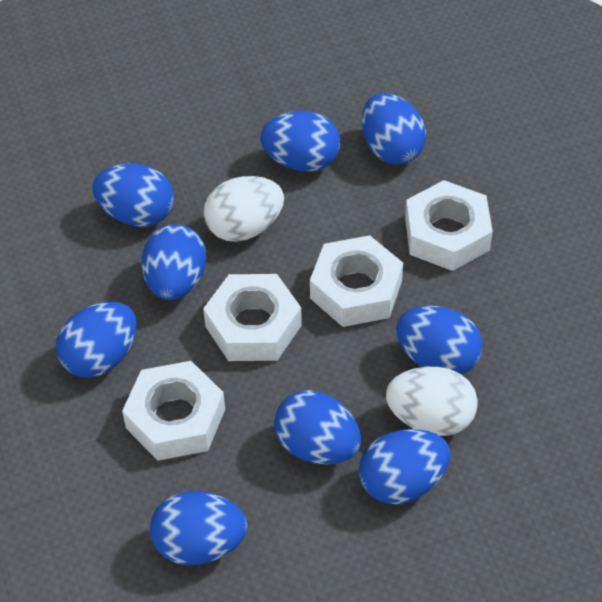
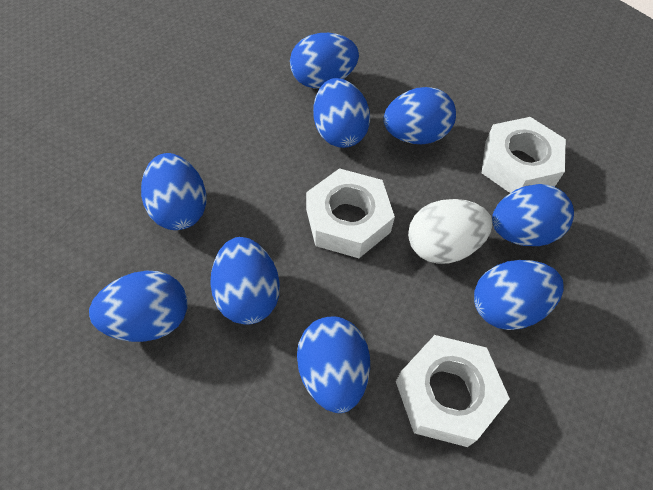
white egg: [204,176,284,242] [386,367,478,436] = 2 -> [408,199,493,264] = 1
white nut: [122,361,225,461] [203,274,302,361] [310,235,403,327] [405,180,493,271] = 4 -> [306,168,395,258] [396,335,510,447] [482,117,566,193] = 3

